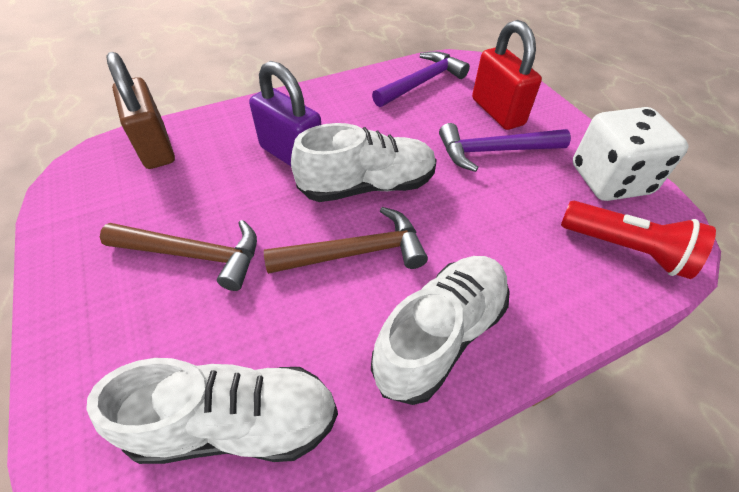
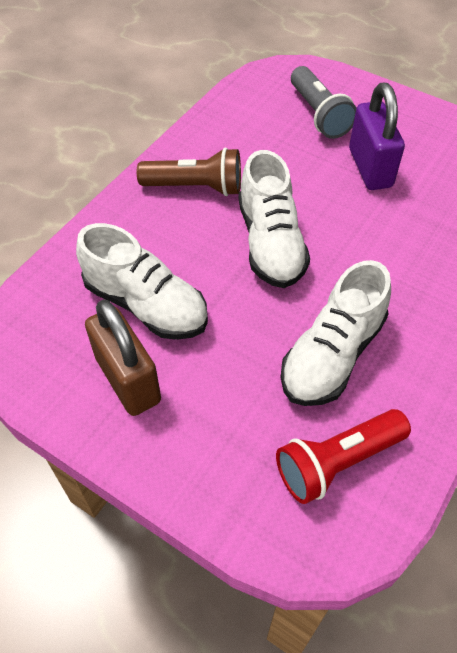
brown flashlight: none = 0 -> [137,148,241,196] = 1
brown hammer: [100,220,257,291] [264,207,428,274] = 2 -> none = 0
grey flashlight: none = 0 -> [291,66,356,139] = 1
purple hammer: [372,51,470,107] [439,123,571,172] = 2 -> none = 0
red padlock: [472,20,542,130] = 1 -> none = 0
white dice: [573,107,688,201] = 1 -> none = 0

